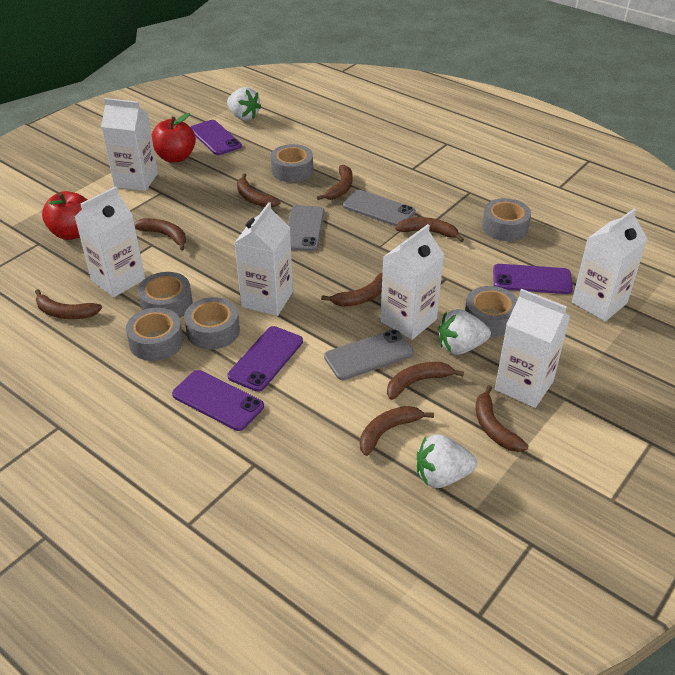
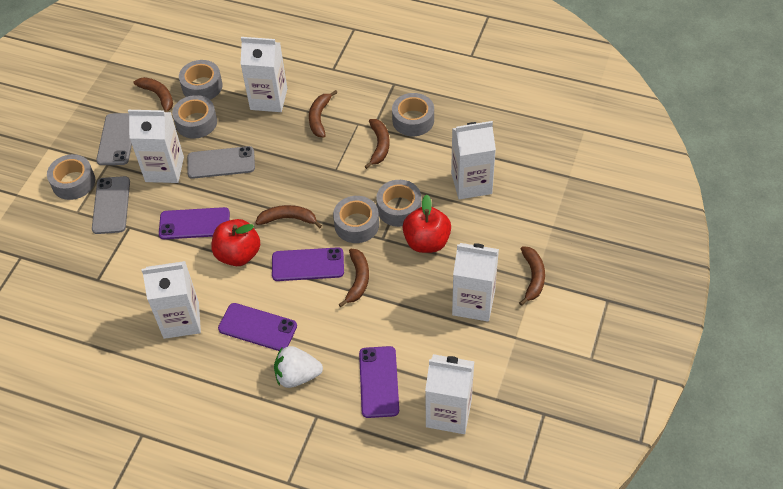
brown banana: [35,289,102,319] [134,218,186,251] [237,173,281,208] [317,165,353,200] [321,272,383,307] [360,406,434,456] [387,362,464,400] [395,217,464,242] [476,385,529,452] = 9 -> [133,77,173,112] [255,205,322,228] [309,90,338,138] [339,249,369,307] [364,119,390,169] [519,246,545,306] = 6
white strawberry: [227,87,261,121] [417,434,477,488] [438,309,491,355] = 3 -> [274,346,323,388] = 1

